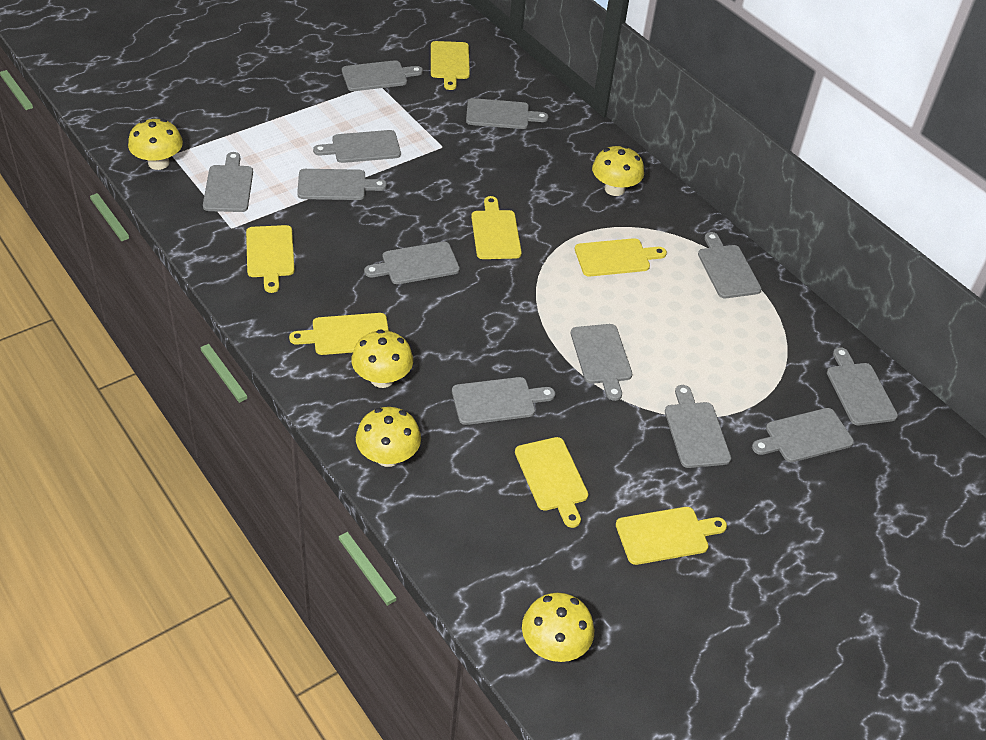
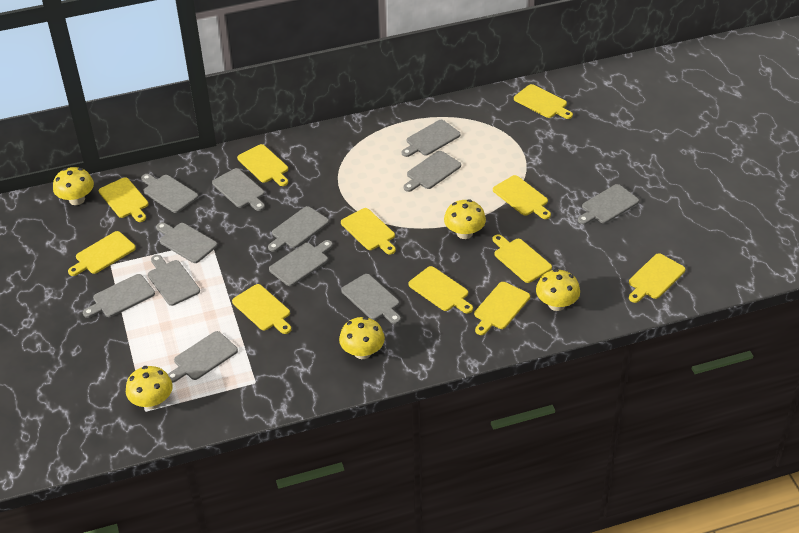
yellow cutting board: [246,225,295,293] [289,313,389,355] [431,41,470,90] [471,196,522,259] [515,437,588,528] [575,238,667,277] [616,507,727,565] = 7 -> [68,231,136,276] [99,177,149,222] [232,284,291,334] [237,144,288,186] [341,208,396,255] [408,266,473,314] [474,282,530,335] [493,175,551,219] [493,234,552,283] [514,84,573,119] [629,253,685,303] = 11

